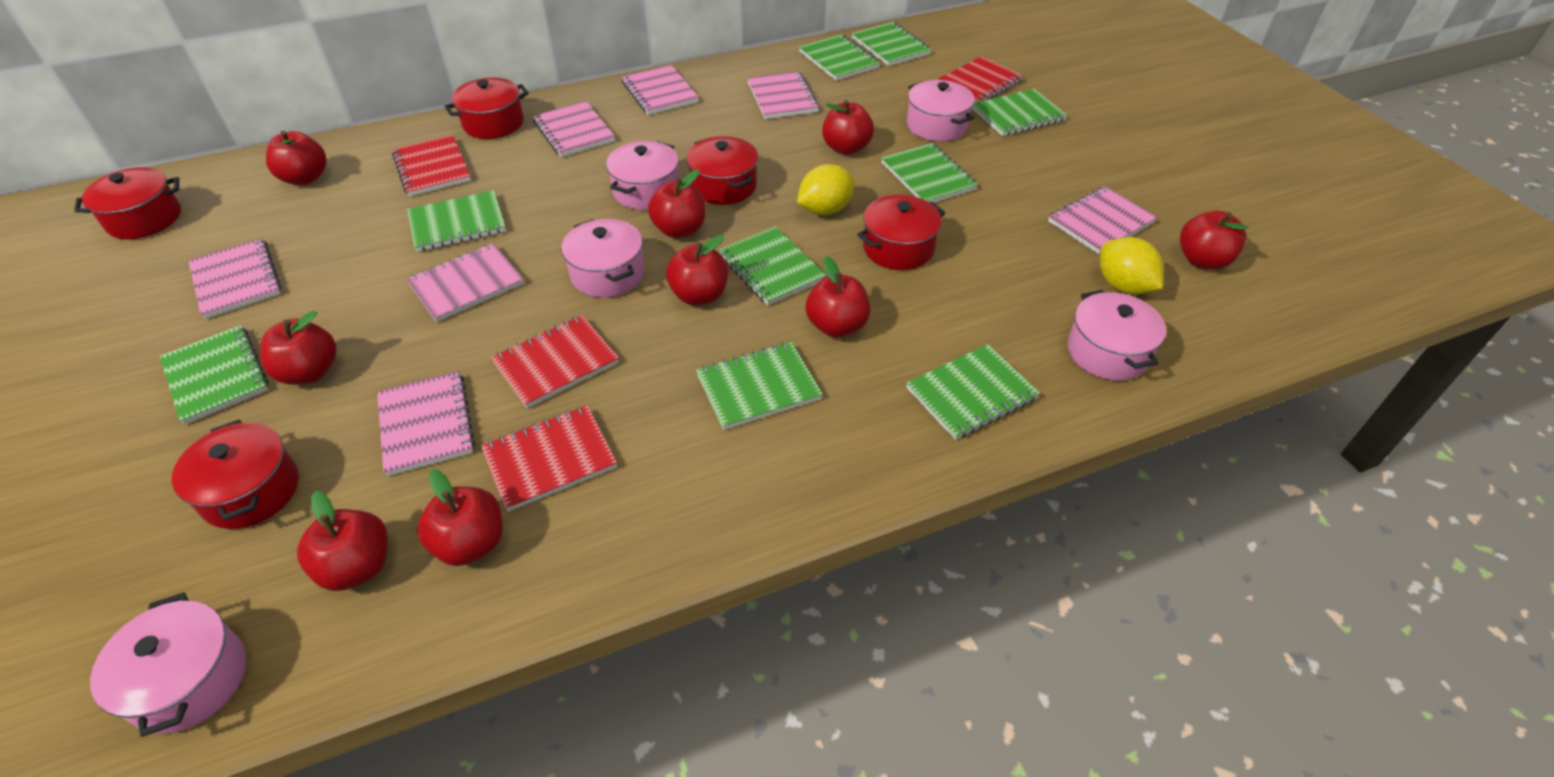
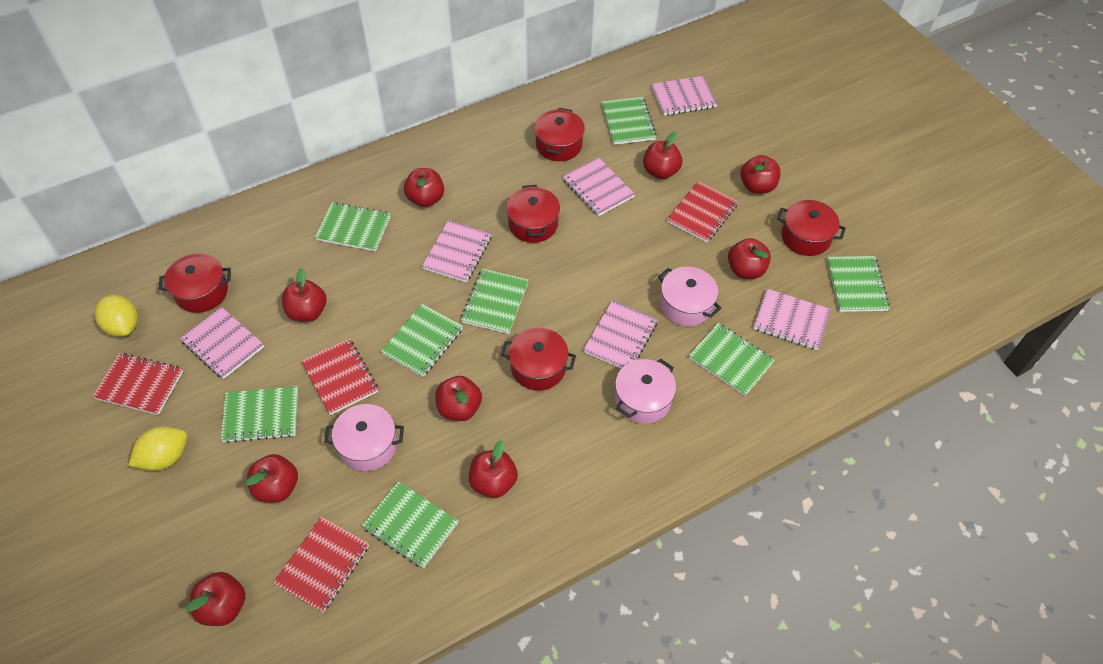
green notebook: [160,325,269,425] [407,190,506,252] [696,342,823,430] [719,227,826,305] [799,34,880,80] [852,22,932,66] [881,143,978,203] [906,344,1040,440] [972,89,1067,136] = 9 -> [221,386,298,443] [315,202,391,251] [362,481,458,569] [381,304,463,377] [461,269,529,334] [602,97,657,145] [689,323,775,396] [827,256,890,312] = 8
pink notebook: [188,238,281,319] [377,371,475,476] [406,243,524,322] [533,101,615,157] [622,65,699,115] [747,71,819,119] [1048,186,1157,254] = 7 -> [180,307,264,379] [422,220,492,283] [562,157,635,216] [583,300,658,369] [651,76,718,116] [753,289,831,350] = 6
pink pot: [90,592,246,737] [561,219,644,298] [606,141,679,210] [907,80,974,142] [1068,290,1166,381] = 5 -> [324,404,404,471] [615,359,676,424] [658,267,721,326] = 3

